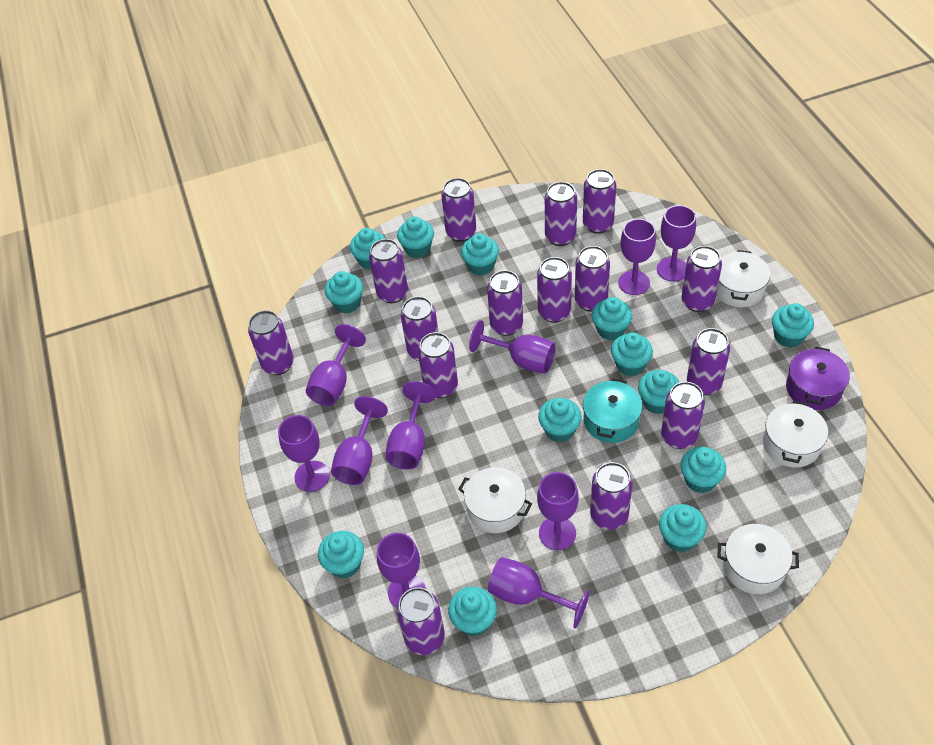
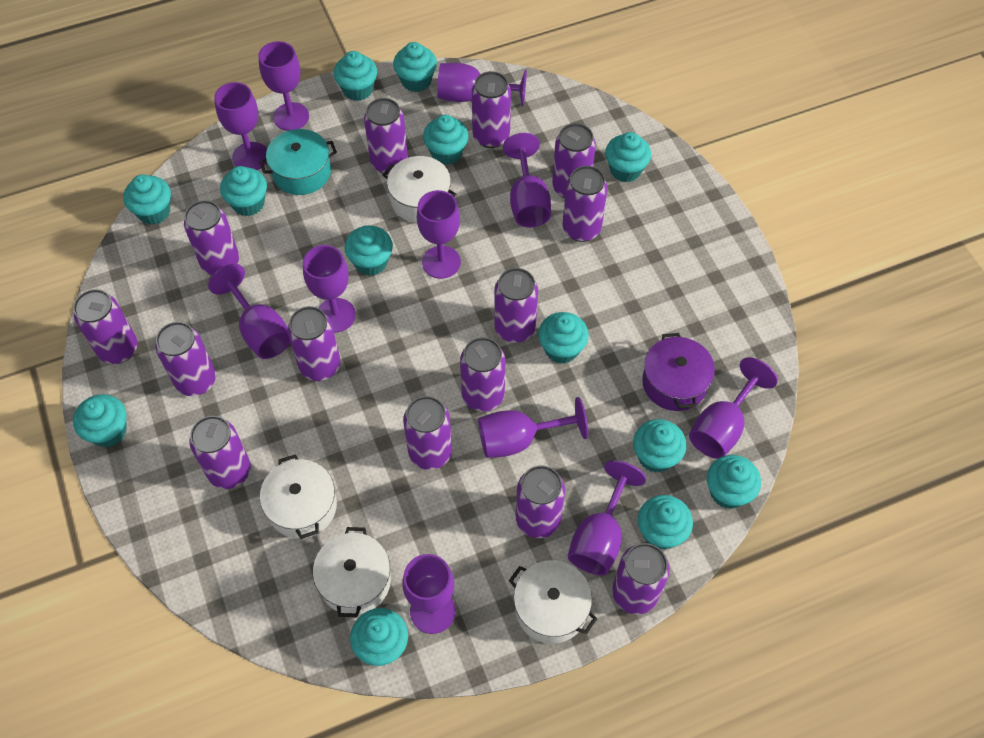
purple can: [248,310,294,375] [369,239,408,303] [397,587,445,655] [401,296,438,361] [418,332,458,398] [441,178,476,242] [487,270,523,336] [537,257,572,323] [545,182,577,246] [575,246,610,312] [583,169,616,234] [590,462,633,530] [661,382,705,449] [681,246,722,312] [687,328,730,395] = 15 -> [73,289,138,364] [156,322,216,396] [184,200,239,275] [189,416,251,489] [287,306,341,381] [364,98,408,175] [403,396,452,470] [460,337,505,412] [472,71,511,148] [494,268,538,343] [516,466,565,538] [552,123,596,198] [562,166,608,242] [612,543,670,615] = 14
purple goblet: [278,415,330,492] [306,324,366,406] [331,396,388,485] [377,533,426,608] [385,381,436,469] [469,320,556,373] [488,557,590,629] [537,472,579,550] [618,219,656,295] [657,205,696,282] = 10 -> [208,264,290,359] [214,82,267,170] [258,41,309,131] [303,245,356,333] [402,554,455,634] [417,190,461,279] [437,63,527,107] [478,397,588,458] [503,133,551,227] [568,460,646,575] [689,357,778,459] = 11

